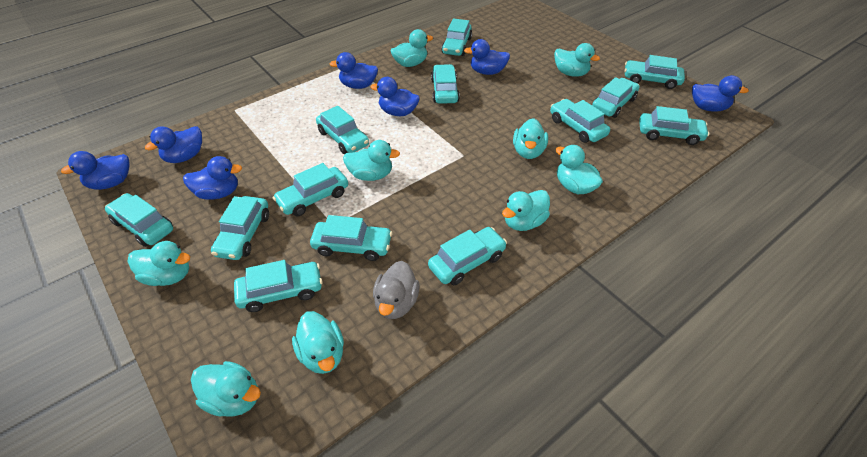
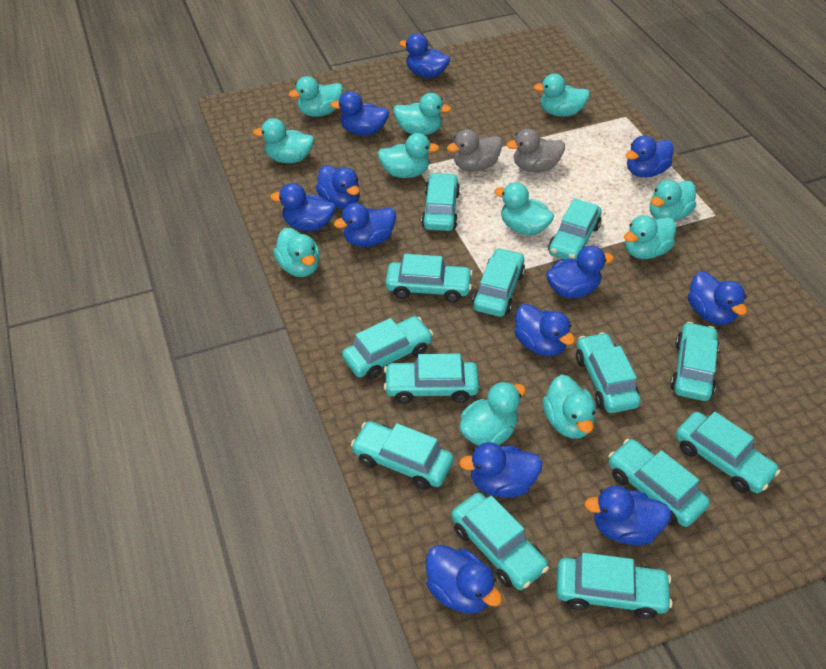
blue duck: [61,151,129,190] [145,126,202,163] [183,156,242,199] [330,52,378,89] [370,77,420,116] [464,39,510,75] [692,75,749,112] = 7 -> [270,183,336,231] [316,165,360,209] [330,91,389,136] [334,203,396,247] [399,33,450,78] [426,545,502,614] [459,442,543,498] [514,304,575,356] [546,246,614,298] [584,486,671,545] [626,135,673,177] [688,271,747,325] = 12
grey duck: [373,261,420,319] = 1 -> [447,129,502,171] [506,128,565,172] = 2
turquoise duck: [128,241,190,286] [191,361,261,417] [292,311,344,374] [343,140,400,181] [391,29,433,67] [502,190,550,231] [513,118,548,159] [554,43,600,77] [555,145,603,194] = 9 -> [253,118,314,163] [273,228,320,277] [289,76,343,117] [378,133,439,178] [394,93,451,135] [459,382,526,446] [494,182,554,236] [533,74,590,117] [542,374,596,439] [624,215,676,259] [650,180,696,222] = 11

